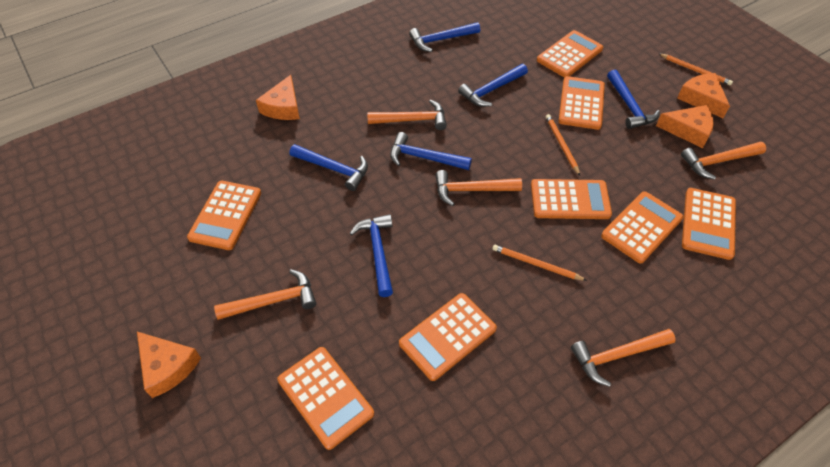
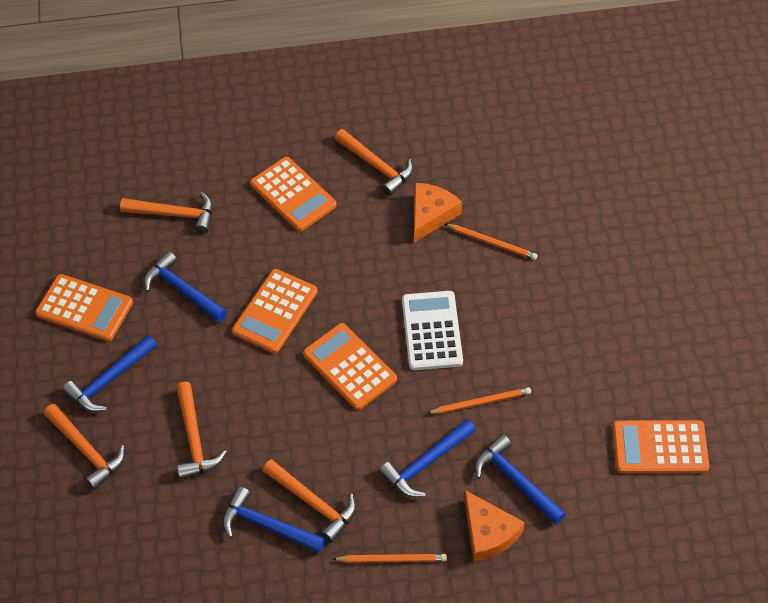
blue hammer: [290,144,368,191] [349,214,393,297] [390,132,472,170] [409,22,480,52] [458,64,528,107] [607,70,660,129] = 6 -> [62,335,157,412] [144,251,228,322] [222,486,326,553] [379,419,476,498] [475,434,566,525] = 5
orange calculator: [187,181,261,250] [277,347,374,450] [399,293,497,381] [531,179,612,219] [537,30,603,77] [558,76,605,130] [601,191,684,263] [682,188,736,260] = 8 -> [35,274,133,341] [232,269,318,353] [250,157,337,232] [303,323,397,410] [612,420,710,474] = 5
orange cheese: [137,332,201,398] [256,75,300,120] [656,105,714,148] [677,73,730,118] = 4 -> [414,183,462,242] [464,490,525,562] = 2
white calculator: none = 0 -> [402,291,463,370] = 1

